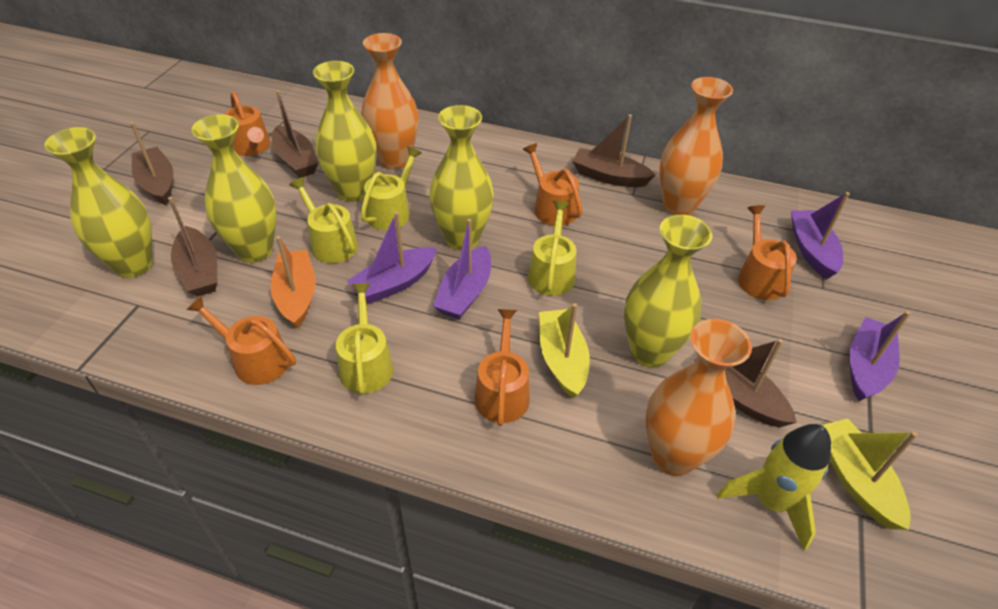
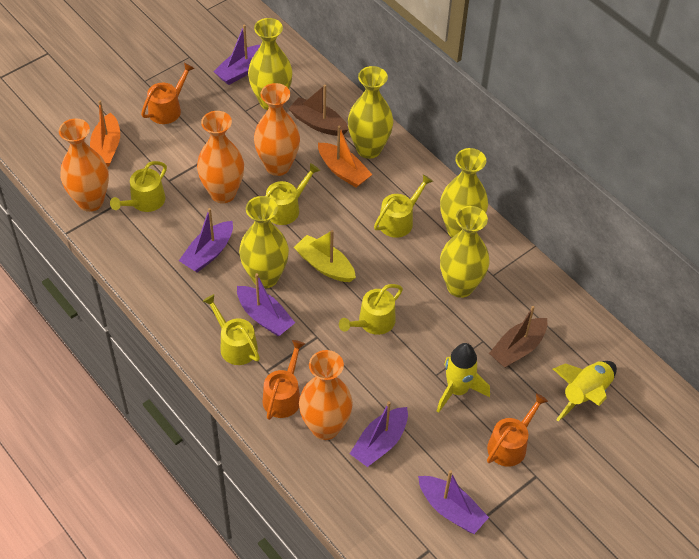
brown boat: [130,122,174,205] [168,197,218,297] [272,90,319,178] [572,114,656,187] [694,339,797,428] = 5 -> [288,85,349,136] [489,306,547,368] = 2
orange boat: [271,236,316,328] = 1 -> [90,101,120,167] [318,126,372,187] = 2
orange vase: [361,33,419,170] [646,319,752,476] [659,77,733,215] = 3 -> [59,119,109,212] [197,111,244,203] [254,83,300,176] [299,350,353,440] = 4
orange watering can: [186,295,296,385] [224,92,270,156] [475,309,530,426] [523,143,582,226] [738,205,797,300] = 5 -> [141,63,195,124] [263,340,305,420] [487,393,548,467] = 3
purple boat: [347,212,437,304] [433,219,491,319] [791,192,850,279] [849,311,911,401] = 4 -> [179,208,233,272] [213,24,261,85] [237,273,295,336] [350,401,408,467] [418,470,489,534] = 5
yellow boat: [539,303,590,398] [822,419,918,530] = 2 -> [294,230,356,282] = 1
yellow rocket: [717,424,831,551] = 1 -> [437,343,490,413] [553,361,617,422] = 2
yellow watering can: [289,177,358,263] [336,283,394,395] [360,146,422,230] [528,201,577,296] = 4 -> [110,161,167,212] [203,294,260,365] [266,163,320,225] [339,284,403,335] [374,174,433,238] = 5

